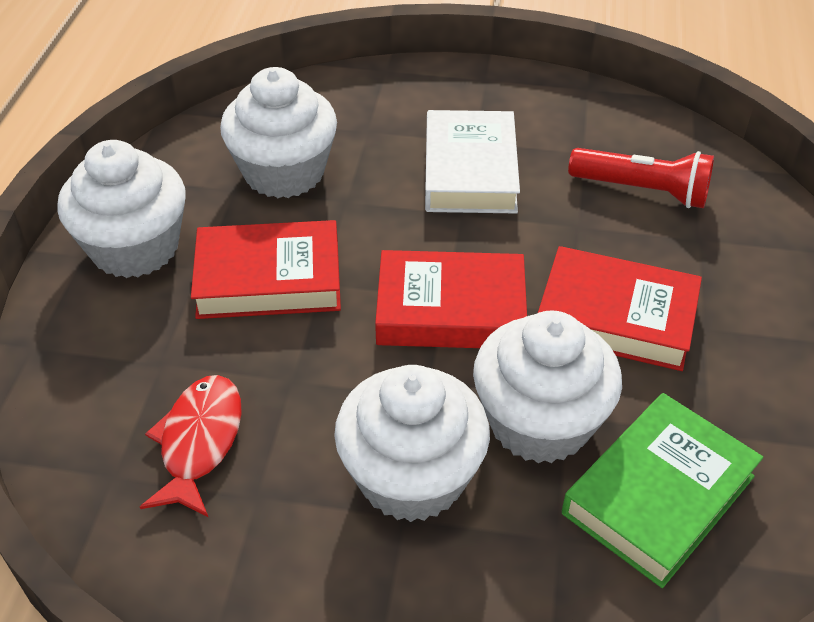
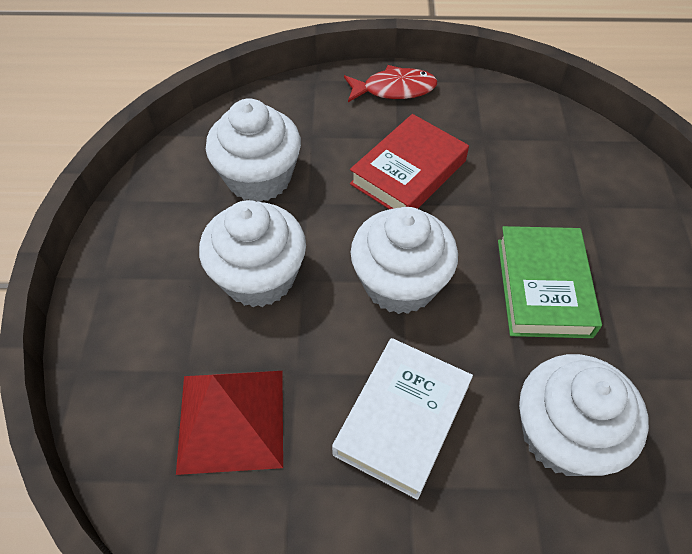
red book: [191,220,341,319] [375,250,527,348] [538,246,702,371] = 3 -> [350,114,469,209] = 1
red flashlight: [568,148,714,208] = 1 -> none = 0
red pyramid: none = 0 -> [176,371,283,475] = 1

